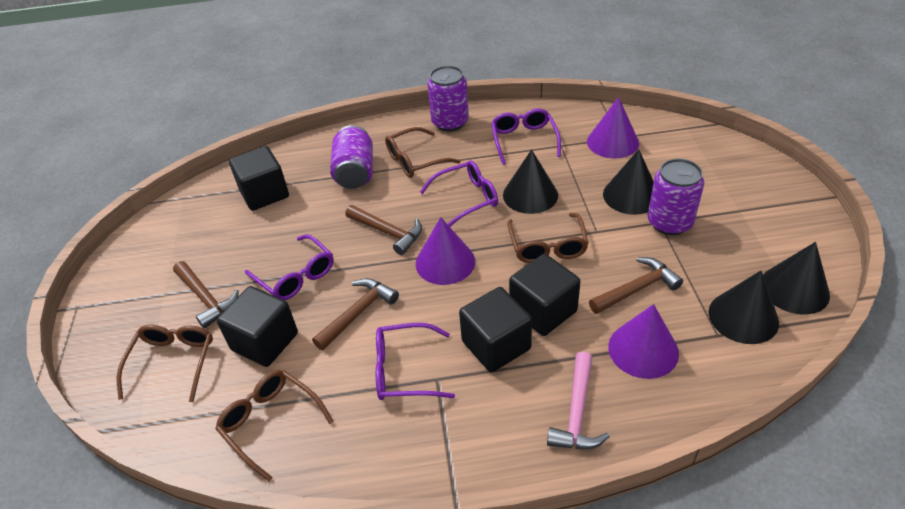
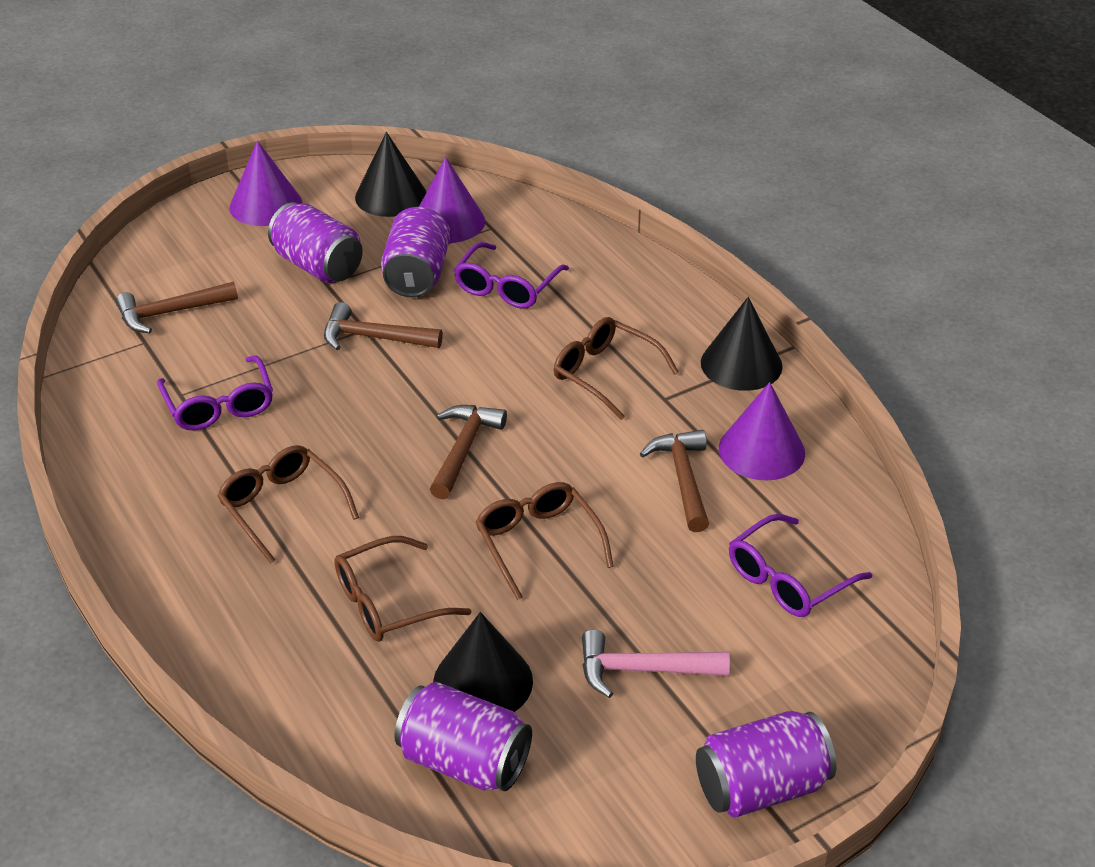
black cone: [503,149,558,214] [603,149,654,215] [708,271,779,344] [763,242,830,315] = 4 -> [355,132,426,217] [433,612,533,712] [701,297,783,391] = 3
black cube: [217,286,298,367] [229,146,289,211] [459,287,532,372] [509,254,581,336] = 4 -> none = 0
purple can: [330,125,373,189] [427,66,469,132] [648,159,704,235] = 3 -> [268,202,363,283] [381,207,450,297] [394,682,532,791] [696,711,836,817] = 4
purple glasses: [245,234,334,300] [376,323,455,400] [420,161,498,227] [491,108,561,165] = 4 -> [157,355,273,431] [454,242,569,309] [729,514,872,617] = 3

